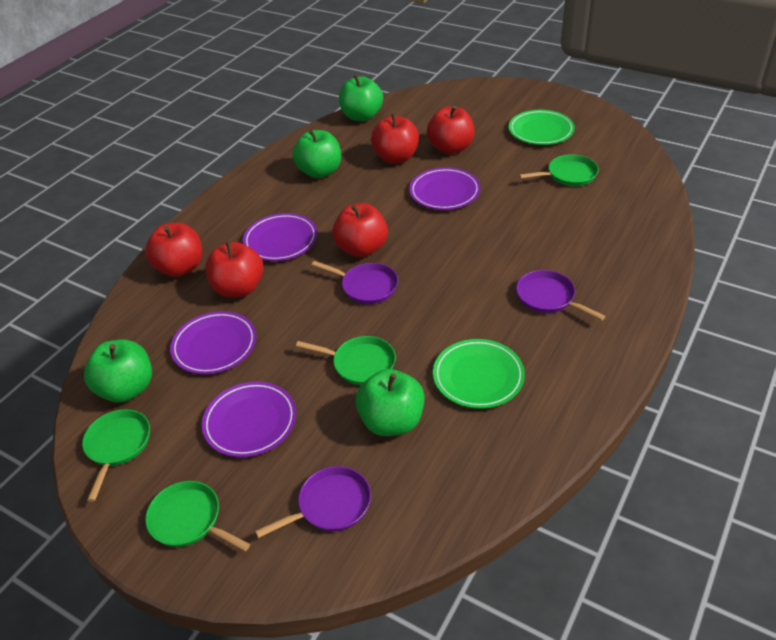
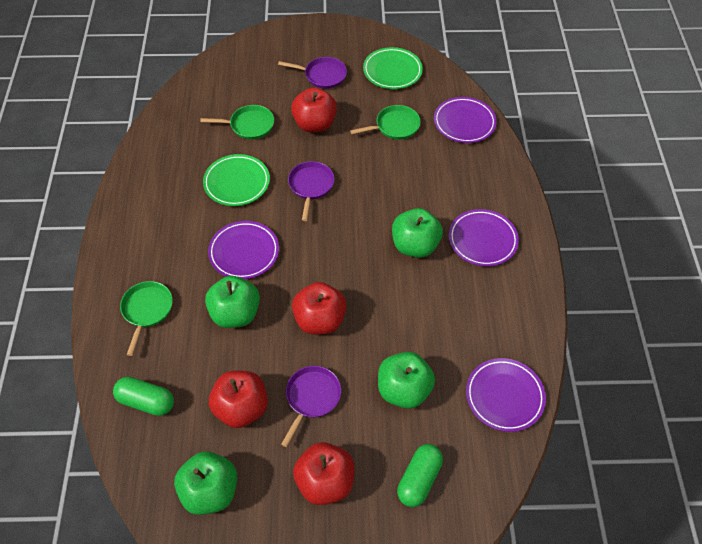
green capsule: none = 0 -> [113,377,174,416] [397,444,443,507] = 2
green pan: [82,409,150,502] [146,481,250,551] [296,336,396,385] [519,154,599,186] = 4 -> [120,281,173,356] [200,105,274,139] [350,105,421,140] = 3
red apple: [145,223,202,277] [205,241,264,298] [332,203,388,257] [371,113,419,164] [427,106,475,154] = 5 -> [209,371,268,428] [291,88,337,132] [292,282,346,335] [293,442,355,505] = 4

